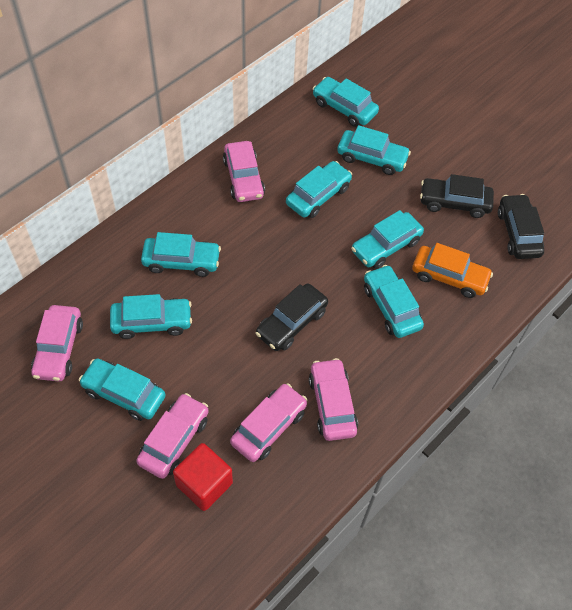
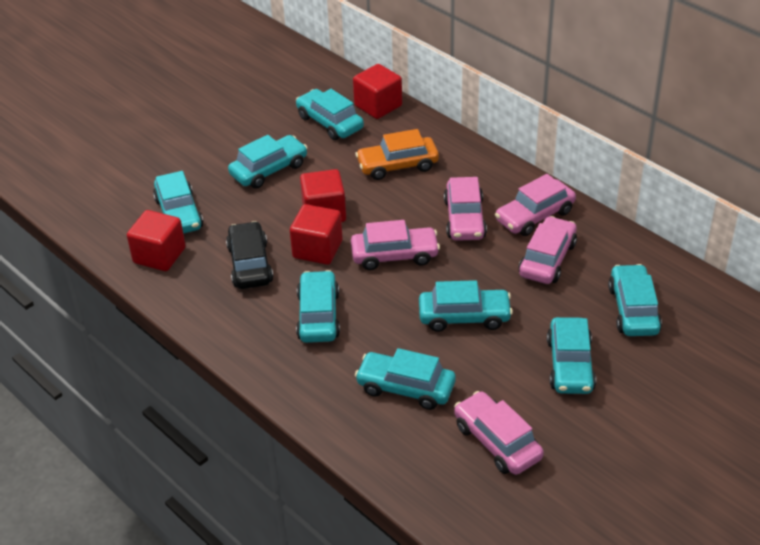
black car: [256,284,328,351] [420,174,494,218] [498,194,544,259] = 3 -> [226,221,273,289] = 1
red cube: [173,443,233,511] = 1 -> [127,210,186,271] [290,204,343,265] [300,169,346,222] [353,64,402,119] = 4

